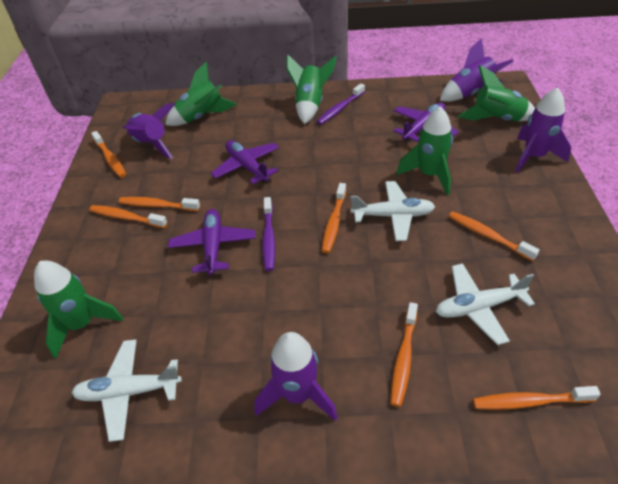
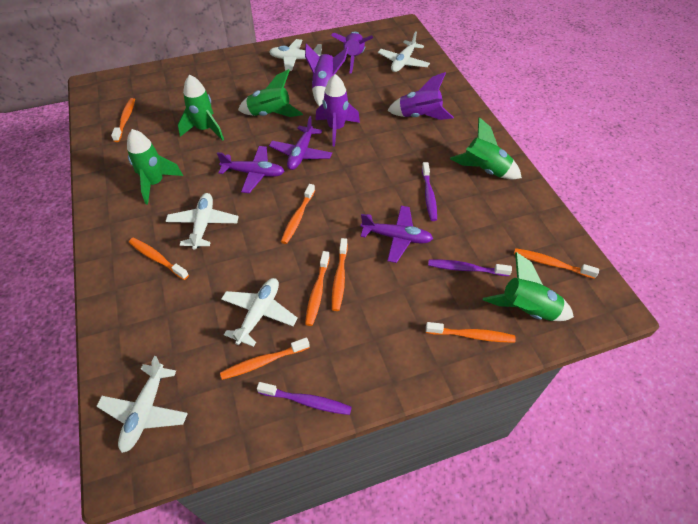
orange toothbrush: [89,205,168,228] [91,131,126,178] [118,197,200,211] [322,183,346,253] [390,302,418,407] [449,211,540,261] [473,386,601,410] = 7 -> [111,98,135,142] [129,238,189,280] [220,337,310,380] [281,184,315,244] [305,251,330,326] [332,238,348,311] [426,322,516,342] [514,248,599,279] = 8
purple toothbrush: [262,197,275,271] [317,83,365,125] = 2 -> [257,382,352,415] [422,162,437,221] [428,260,512,276] = 3
white plane: [71,339,182,442] [350,181,435,241] [436,263,535,345] = 3 -> [96,356,188,453] [165,193,239,250] [221,278,298,347] [269,39,322,71] [378,31,430,72] = 5

